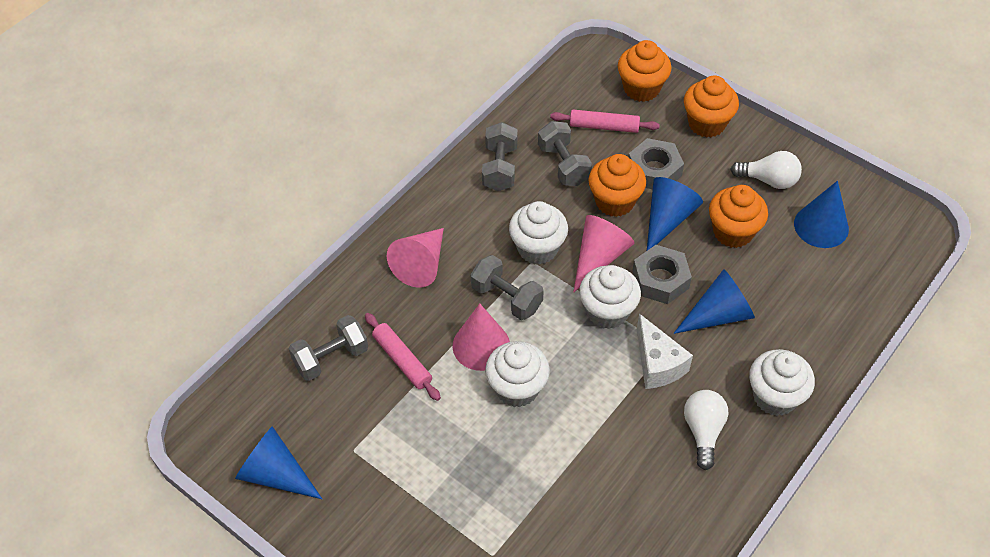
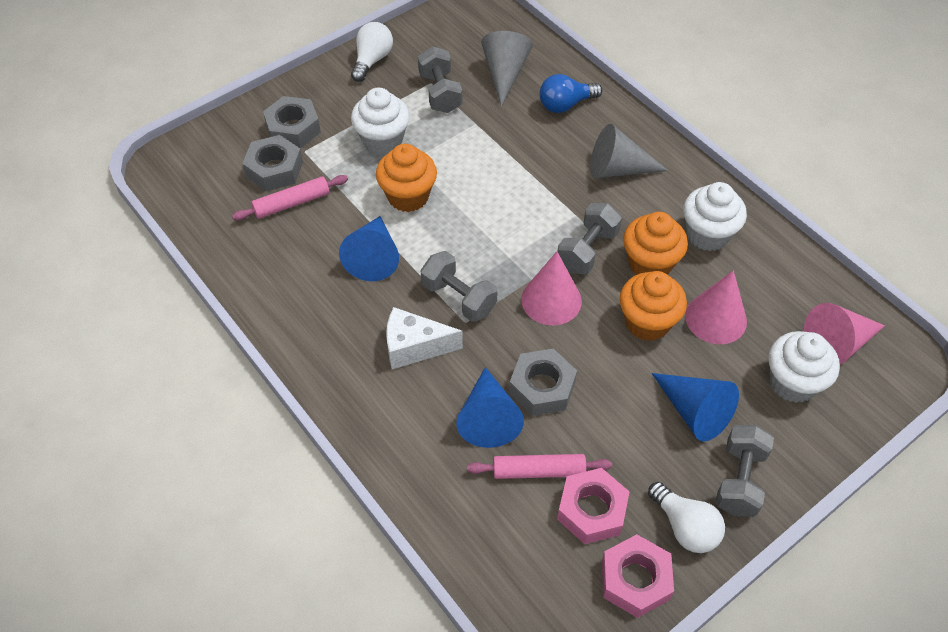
blue cone: [235,426,322,499] [647,177,703,250] [673,269,755,334] [794,181,849,248] = 4 -> [339,216,399,281] [456,367,524,448] [652,373,739,441] = 3
blue light bulb: none = 0 -> [539,74,602,113] = 1
grey cone: none = 0 -> [481,31,533,107] [590,124,668,178] = 2
grey nut: [628,138,684,189] [632,245,692,304] = 2 -> [242,135,303,191] [263,96,321,148] [509,348,577,416] = 3
orange cupcake: [588,154,646,217] [618,40,672,102] [684,75,739,138] [709,185,768,248] = 4 -> [376,144,437,212] [620,271,687,341] [623,212,688,275] = 3
pink nut: none = 0 -> [557,468,629,544] [602,534,674,618] = 2
white cupcake: [485,341,550,407] [509,201,568,265] [579,265,641,329] [749,349,815,416] = 4 -> [351,88,410,155] [683,182,747,251] [769,331,840,403] = 3

